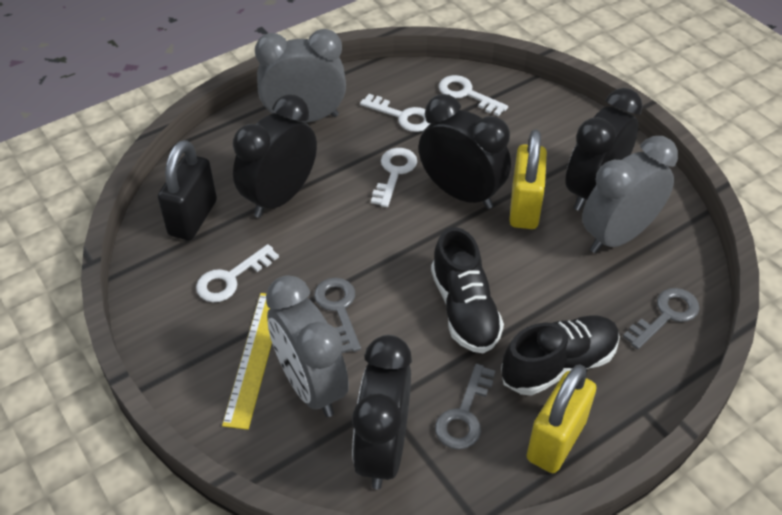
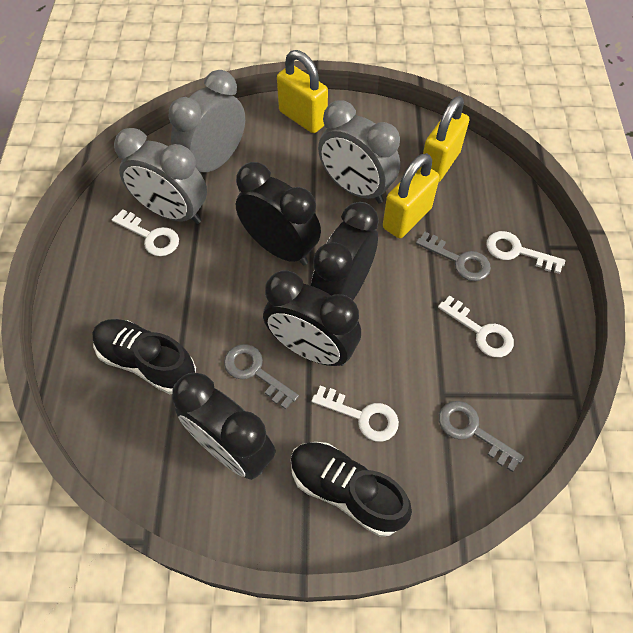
black padlock: [158,140,217,240] = 1 -> none = 0
yellow padlock: [509,129,547,229] [526,364,596,473] = 2 -> [277,50,328,133] [383,153,440,238] [423,96,469,182] = 3
yellow ruler: [222,293,272,430] = 1 -> none = 0

